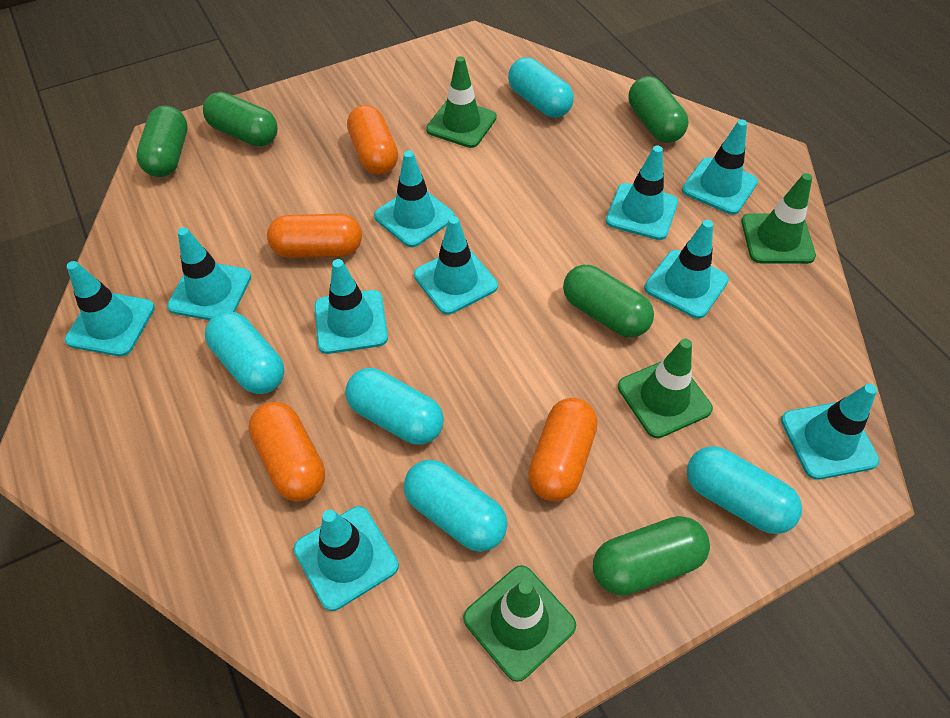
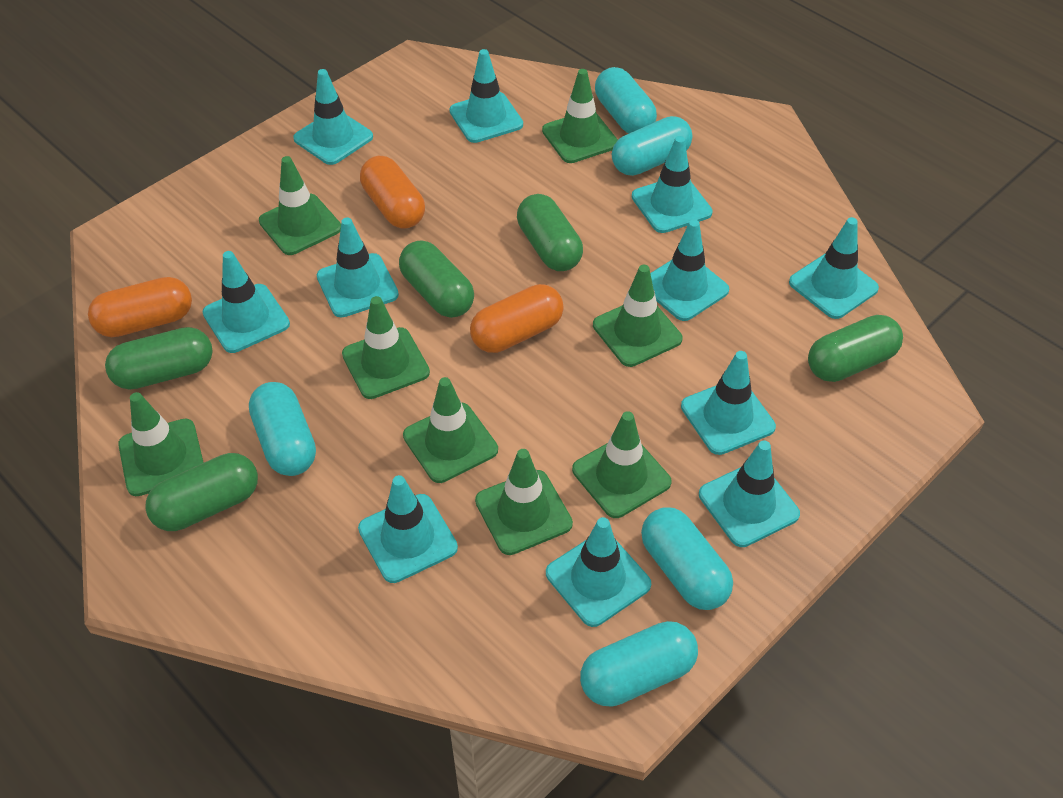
green traffic cone: [426,56,497,148] [463,565,576,682] [618,339,713,438] [741,173,816,264] = 4 -> [118,392,204,496] [259,156,341,255] [342,296,430,399] [403,377,498,483] [475,449,573,555] [542,69,618,163] [572,411,672,518] [593,265,683,367] = 8
orange capsule: [248,402,325,502] [267,213,362,258] [347,105,398,175] [528,398,598,501] = 4 -> [88,277,192,337] [360,156,425,229] [470,284,564,353] = 3
turquoise traffic cone: [65,261,155,356] [167,227,251,320] [294,506,399,611] [314,259,388,354] [374,151,455,247] [414,216,498,315] [606,145,678,240] [644,220,729,319] [682,119,758,215] [781,384,879,480] = 10 -> [203,251,290,353] [293,69,373,165] [317,217,399,318] [358,475,458,583] [449,49,523,143] [546,517,651,627] [632,136,713,233] [650,219,729,321] [681,351,776,455] [699,441,800,547] [789,217,879,319] = 11

